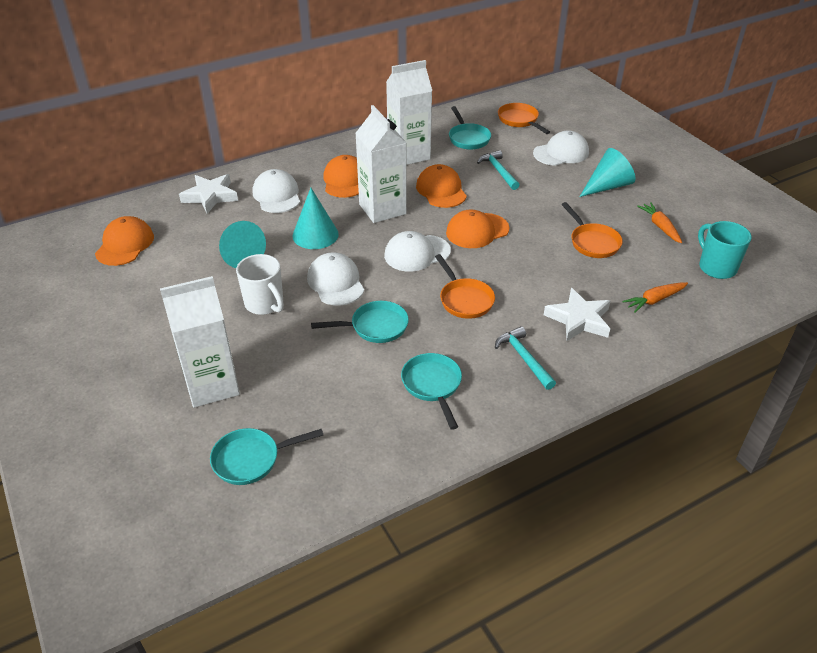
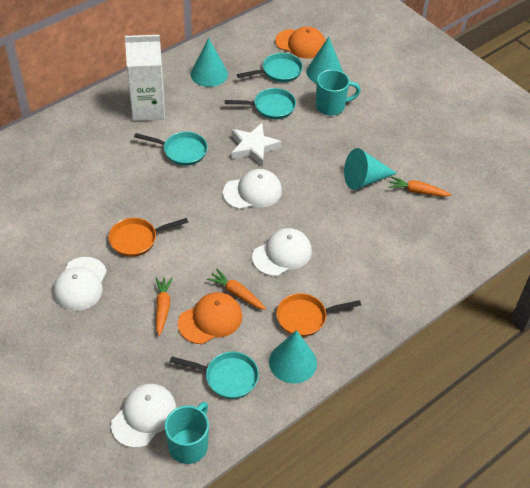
orange cap: [95,216,154,266] [323,155,359,198] [416,164,467,208] [446,209,510,248] = 4 -> [178,292,242,344] [275,27,326,58] = 2
orange carrot: [623,282,688,313] [637,202,682,243] = 2 -> [156,277,173,336] [207,269,266,310] [389,176,452,197] = 3
orange pan: [435,254,495,319] [498,103,550,134] [561,202,623,258] = 3 -> [109,218,188,257] [276,293,361,337] = 2
turquoise cone: [219,221,266,268] [292,188,339,249] [579,148,636,197] = 3 -> [191,38,228,87] [269,330,317,384] [306,37,343,83] [344,148,397,190] = 4
turquoise hammer: [477,150,519,190] [495,326,556,390] = 2 -> none = 0
turquoise mug: [698,221,752,279] = 1 -> [165,402,209,464] [316,69,361,116] = 2
white carton: [160,276,240,408] [355,105,407,223] [386,60,432,165] = 3 -> [125,35,165,121] = 1
white mug: [236,254,284,315] = 1 -> none = 0
white star: [179,174,238,213] [544,288,610,341] = 2 -> [231,123,282,167] = 1

